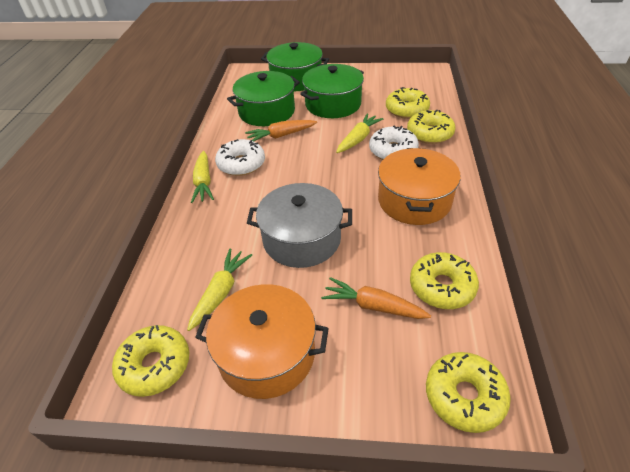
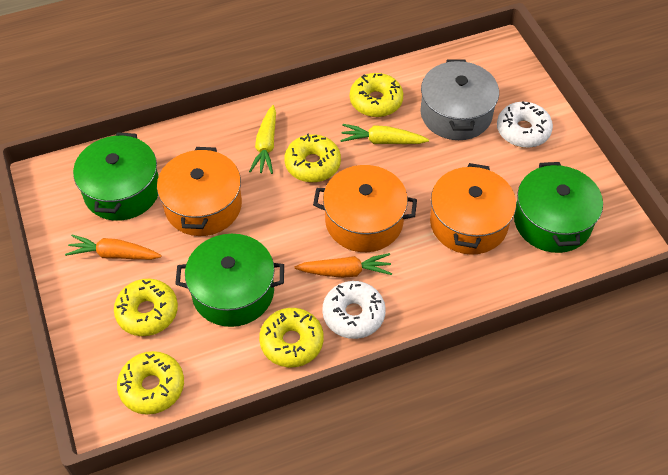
orange pot: [195,284,329,399] [378,148,461,225] = 2 -> [157,147,242,236] [313,165,417,252] [430,163,516,255] = 3
yellow carrot: [187,248,252,331] [191,151,214,203] [336,113,384,153] = 3 -> [249,105,276,174] [340,124,429,144] = 2

